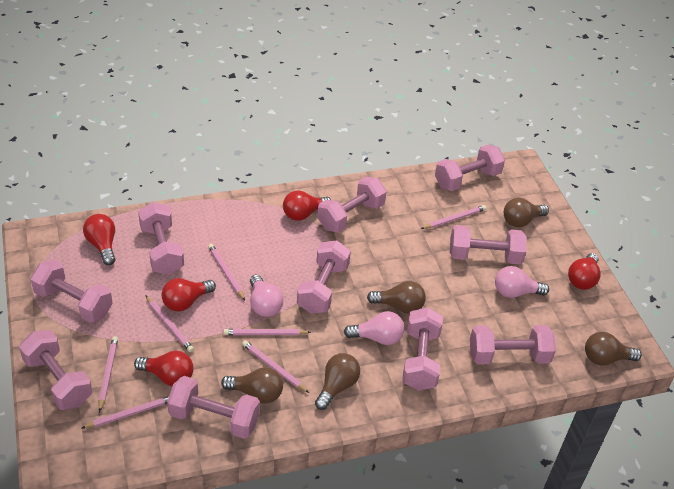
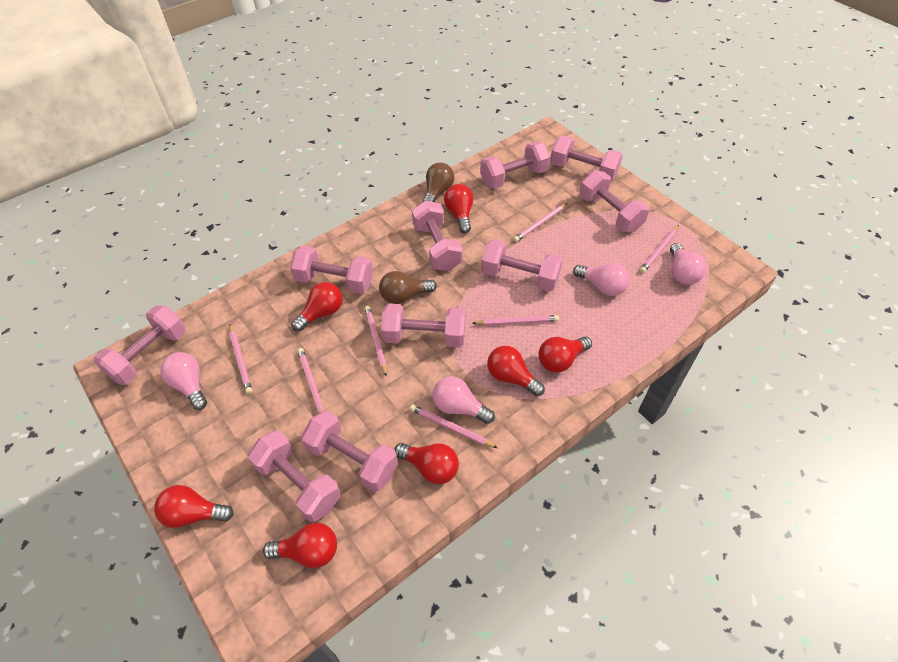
brown light bulb: [221,367,283,404] [315,353,360,410] [367,281,426,314] [504,198,549,227] [585,332,642,366] = 5 -> [379,271,437,304] [422,163,454,202] = 2
pink light bulb: [250,275,283,317] [344,311,404,345] [495,266,549,298] = 3 -> [160,352,207,410] [432,376,495,424] [573,263,630,296] [670,243,706,285] = 4
red light bulb: [83,214,115,265] [134,351,194,386] [162,278,216,311] [283,190,331,221] [568,253,600,290] = 5 -> [154,485,234,528] [263,523,337,569] [292,282,343,331] [394,443,459,484] [444,184,473,233] [487,346,545,396] [538,336,592,372] = 7

